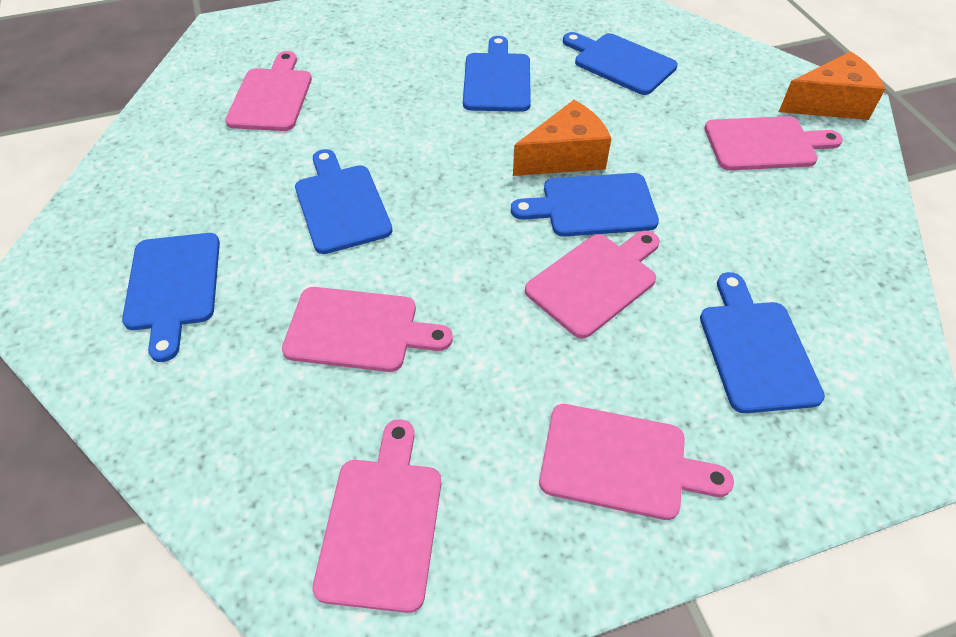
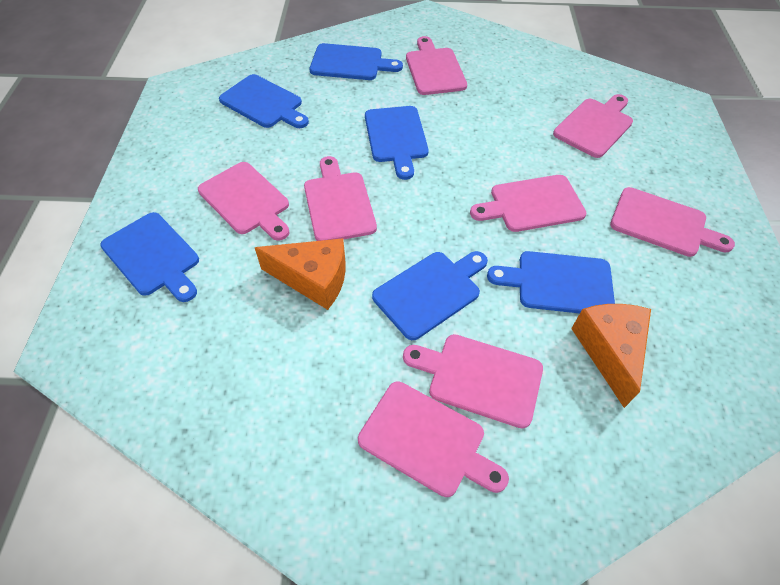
pink cutting board: [225,51,312,131] [282,287,453,372] [312,419,441,613] [525,231,660,339] [539,404,734,520] [704,116,843,170] = 6 -> [198,162,289,241] [304,156,377,241] [358,381,509,497] [403,334,543,428] [406,36,467,95] [470,175,586,232] [553,94,633,158] [610,187,735,257] = 8

